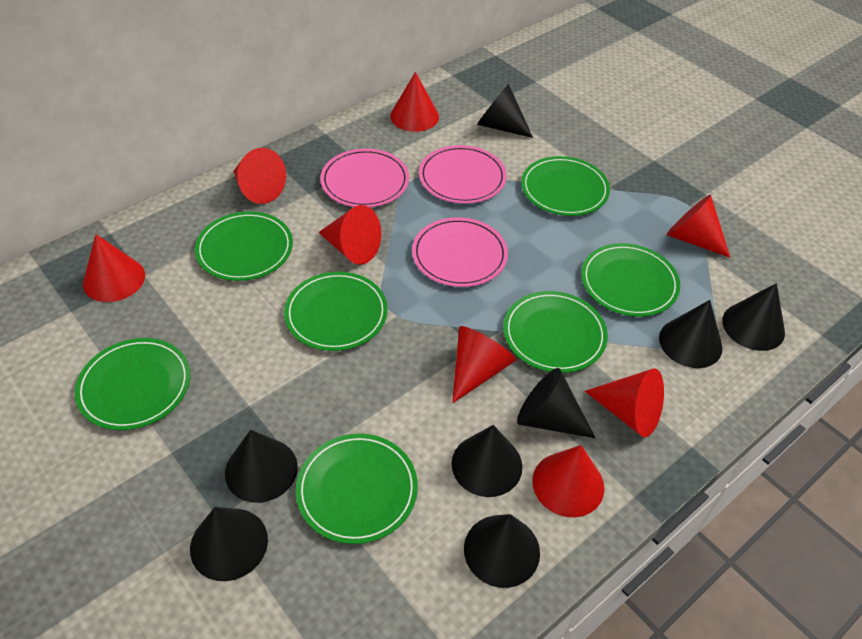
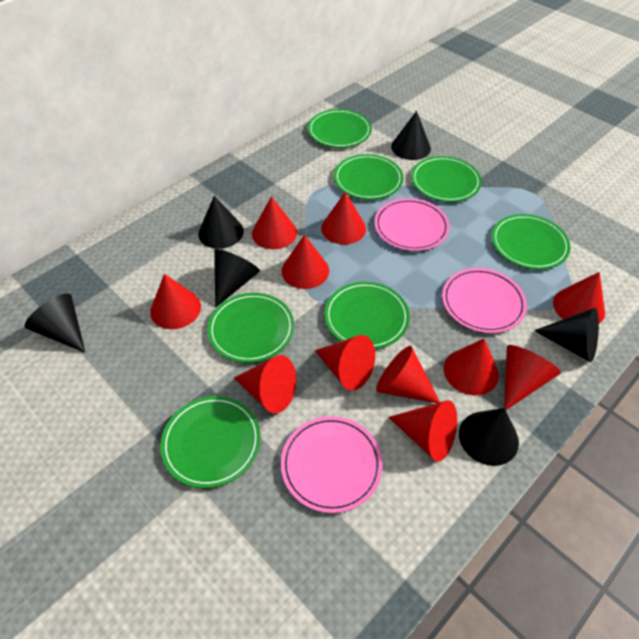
black cone: [190,507,268,581] [225,430,298,503] [452,425,522,497] [464,514,540,588] [477,84,533,138] [517,368,595,438] [659,300,723,368] [722,283,785,351] = 8 -> [25,294,86,353] [198,196,244,249] [214,249,260,308] [391,111,431,160] [459,408,519,466] [534,308,599,362] = 6
red cone: [83,234,145,302] [234,148,286,204] [318,205,381,265] [390,72,439,132] [452,326,516,403] [532,445,605,517] [585,368,664,437] [667,195,730,258] = 8 -> [150,274,201,329] [234,355,296,413] [252,196,297,249] [282,235,329,289] [315,335,375,391] [321,192,366,245] [376,346,440,403] [388,400,457,462] [444,339,499,395] [504,345,561,410] [553,272,605,324] = 11

